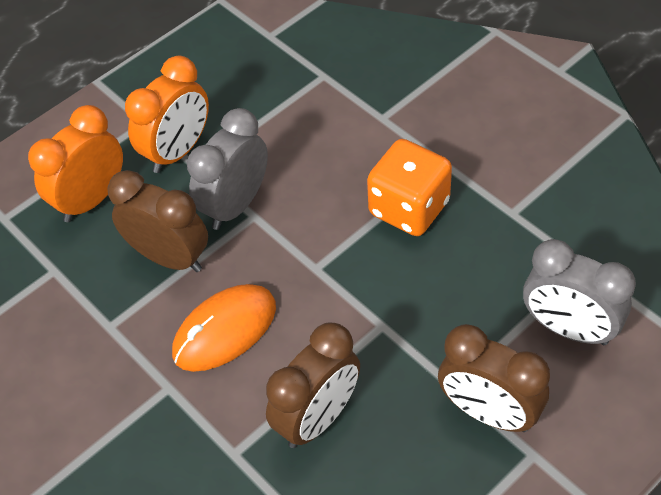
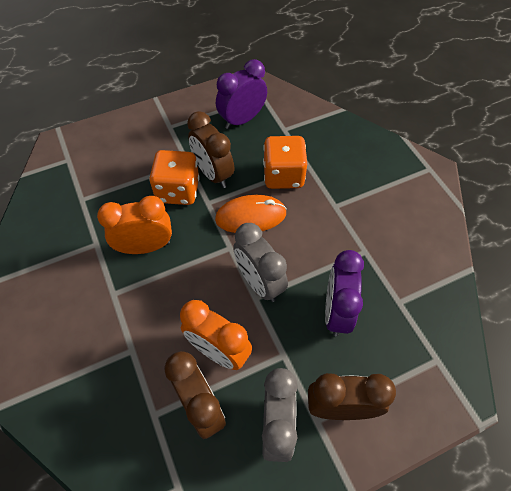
orange dice: [367,139,452,236] = 1 -> [149,150,200,205] [263,136,307,189] = 2
purple clock: none = 0 -> [216,59,267,129] [325,250,364,337] = 2

